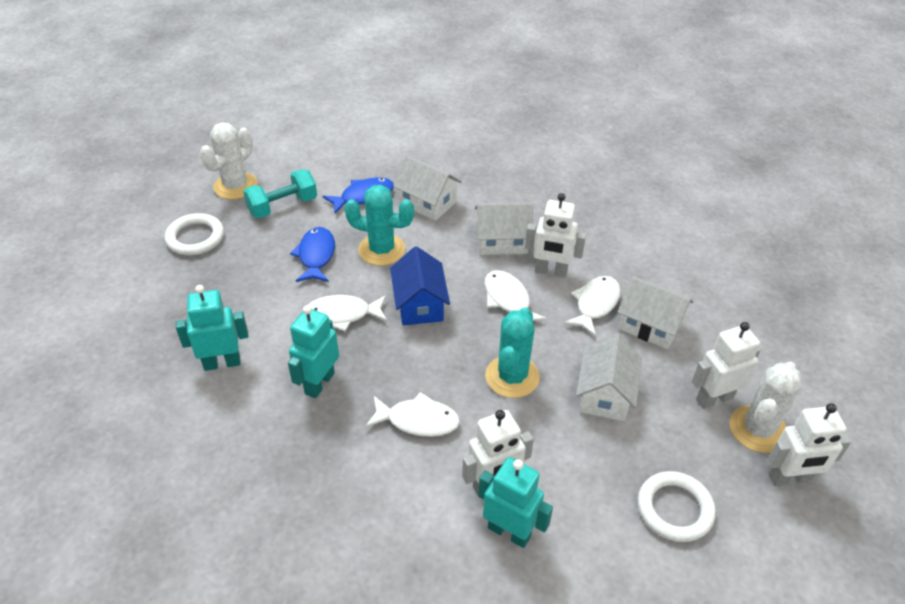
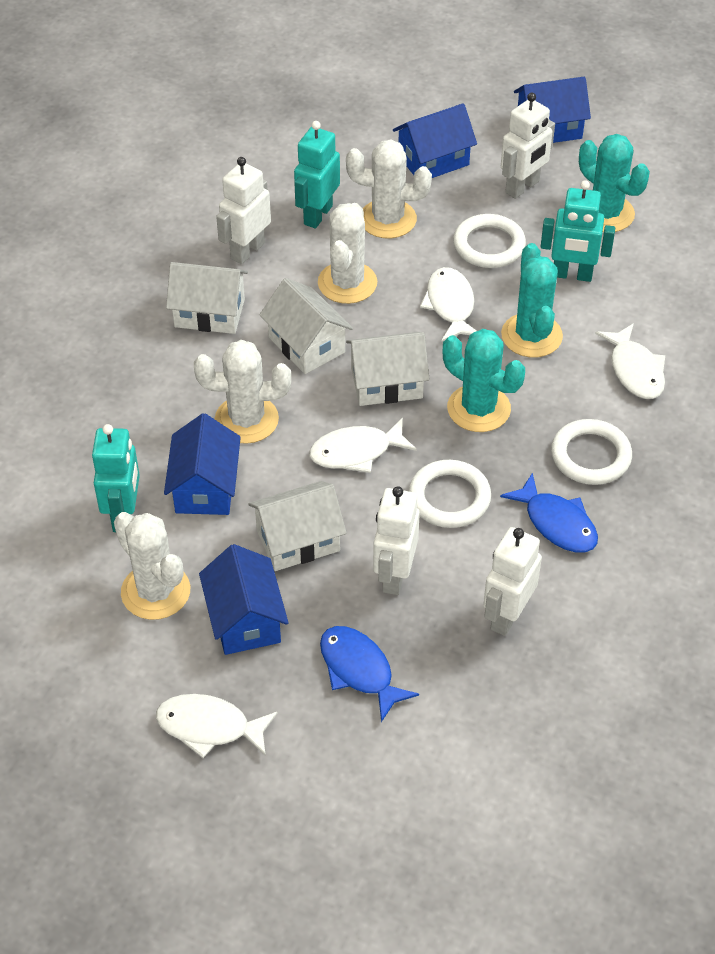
blue house: [390,246,450,325] = 1 -> [164,413,241,515] [199,544,289,655] [393,103,477,178] [514,77,591,143] = 4
turquoise cactus: [344,185,414,266] [485,307,540,398] = 2 -> [443,329,525,432] [501,243,563,357] [579,134,650,232] = 3
turquoise dumbbell: [243,169,317,218] = 1 -> none = 0
white cactus: [200,122,258,200] [730,362,802,453] = 2 -> [114,512,190,620] [194,340,291,444] [318,203,377,304] [346,140,432,238] = 4
white ring: [165,213,224,255] [638,471,716,542] = 2 -> [409,460,491,528] [453,214,526,268] [551,419,632,485] = 3

